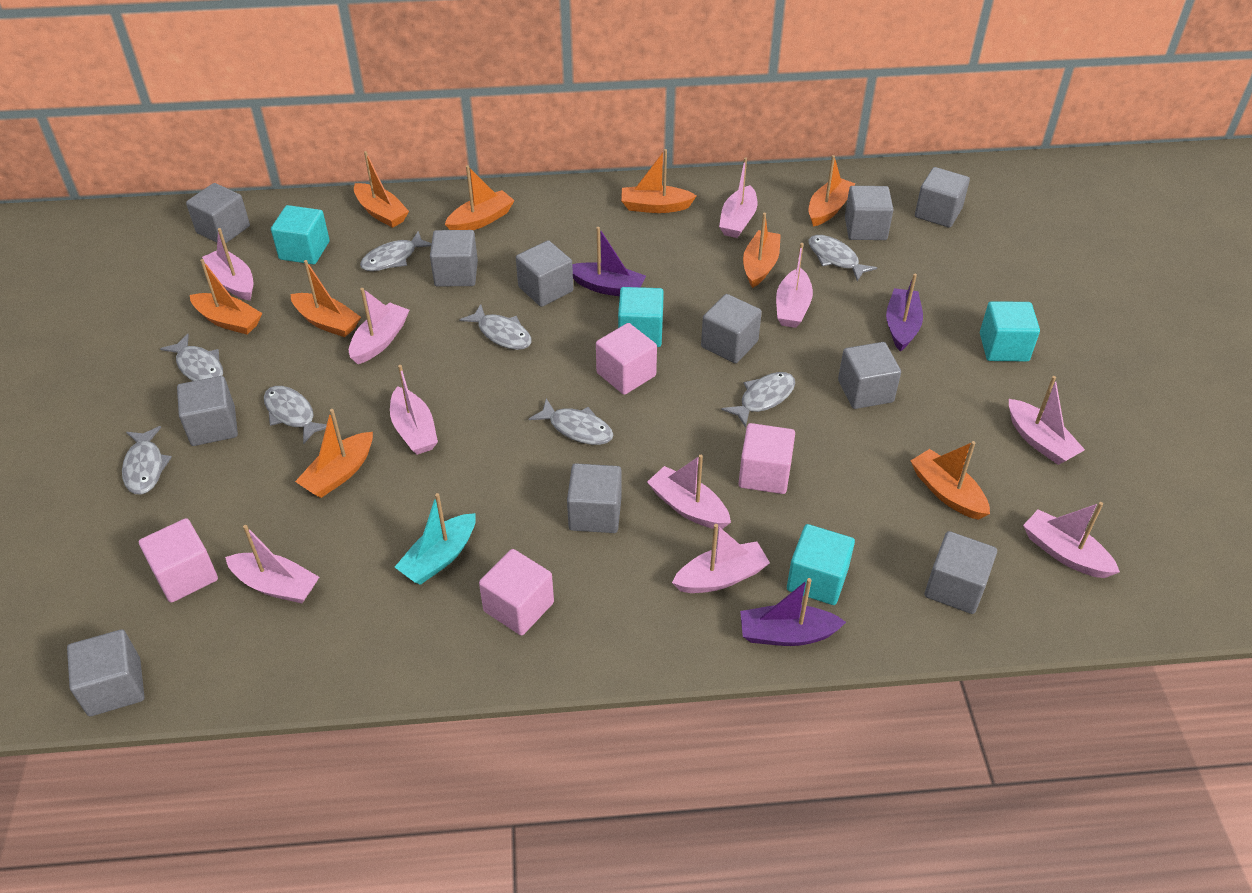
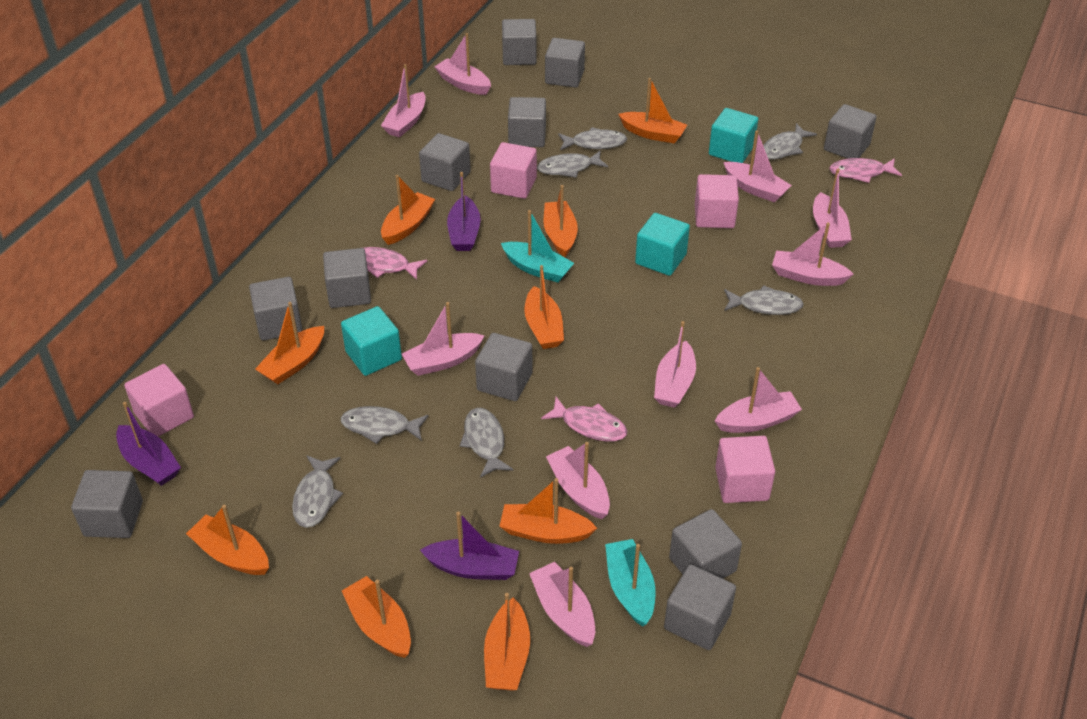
grey fish: [122,426,172,494] [160,334,223,381] [264,386,327,444] [360,231,432,271] [459,304,532,350] [529,398,613,445] [722,372,795,427] [808,235,877,281] = 8 -> [292,456,343,528] [341,406,429,444] [459,408,514,478] [537,150,608,178] [558,127,627,150] [724,285,804,315] [763,123,817,159] = 7
pink fish: none = 0 -> [364,247,427,280] [541,397,627,442] [829,158,902,183] = 3
turquoise boat: [395,493,476,585] = 1 -> [501,210,574,283] [605,539,656,627] = 2
turquoise cube: [271,205,330,264] [618,287,664,347] [787,524,855,605] [980,301,1040,361] = 4 -> [341,306,402,376] [635,213,690,276] [709,108,758,163] = 3

